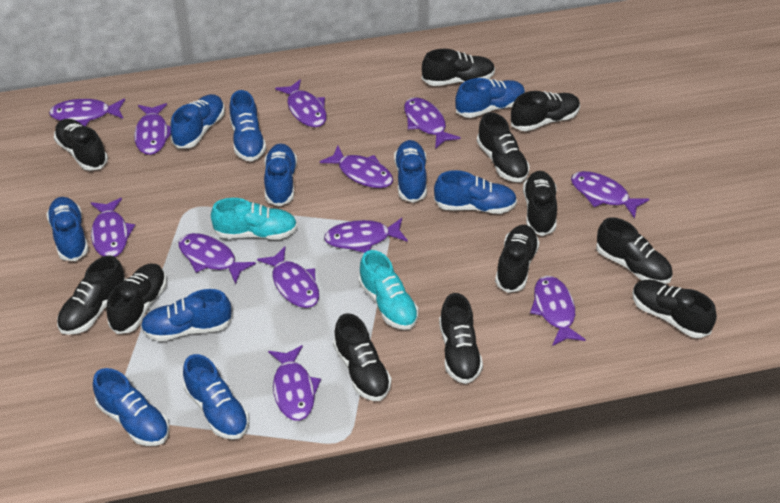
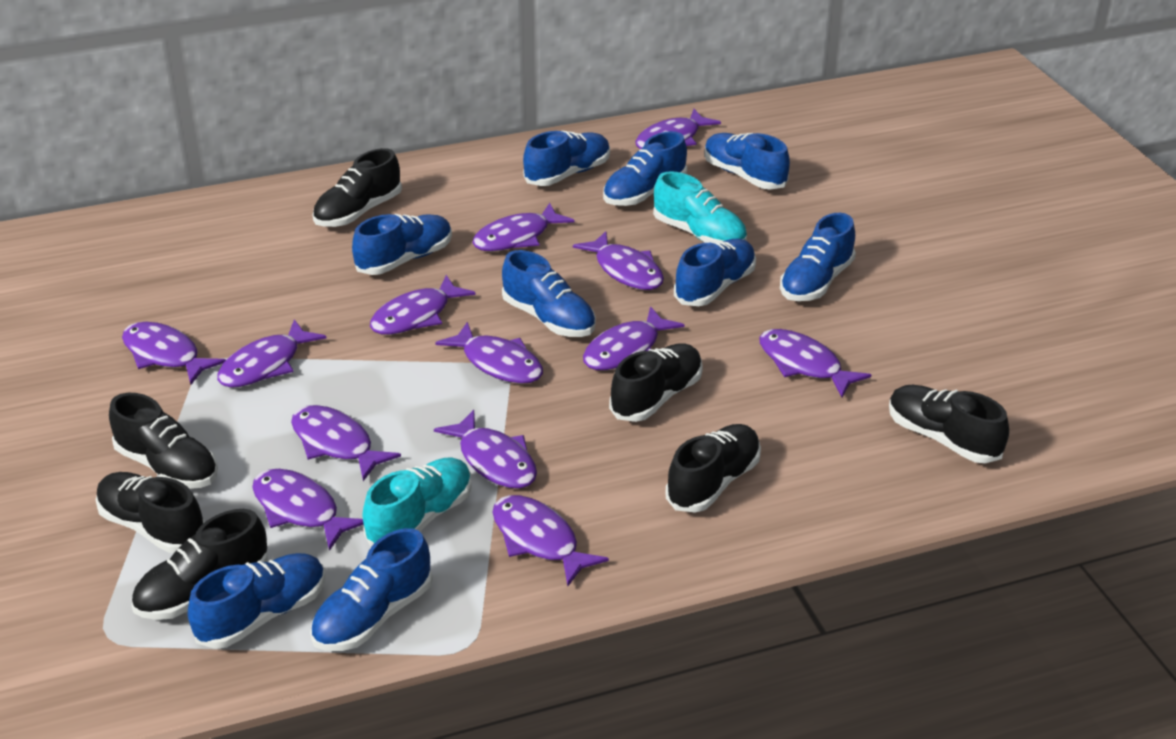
black shoe: [54,119,108,171] [57,255,126,335] [106,264,167,334] [333,313,391,401] [422,49,495,86] [439,293,483,384] [477,112,530,182] [495,225,540,293] [511,91,580,131] [523,171,557,236] [596,217,673,284] [632,279,717,338] = 12 -> [96,472,205,553] [109,393,218,489] [132,509,268,620] [313,148,402,227] [609,343,703,422] [666,424,761,512] [889,385,1009,463] = 7
blue shoe: [46,197,89,261] [93,368,169,446] [140,289,232,341] [170,94,225,149] [183,354,249,440] [229,90,266,161] [264,143,297,206] [394,140,427,203] [434,170,517,214] [455,78,525,118] = 10 -> [188,553,326,649] [310,528,433,651] [352,214,452,275] [502,250,596,337] [523,131,610,186] [603,131,687,206] [674,239,756,306] [704,133,790,189] [780,213,856,301] = 9
purple fish: [49,99,125,126] [91,198,135,257] [134,103,171,155] [178,233,256,284] [257,247,319,308] [268,345,321,421] [275,79,327,127] [320,146,393,188] [324,218,408,253] [404,97,461,149] [530,276,586,346] [571,171,649,219] = 12 -> [122,322,226,385] [217,320,326,388] [252,469,364,551] [291,405,401,481] [370,275,476,335] [434,410,537,489] [435,322,543,384] [472,202,575,251] [492,495,609,586] [573,231,664,290] [583,306,684,370] [635,109,721,149] [759,329,871,397] = 13

